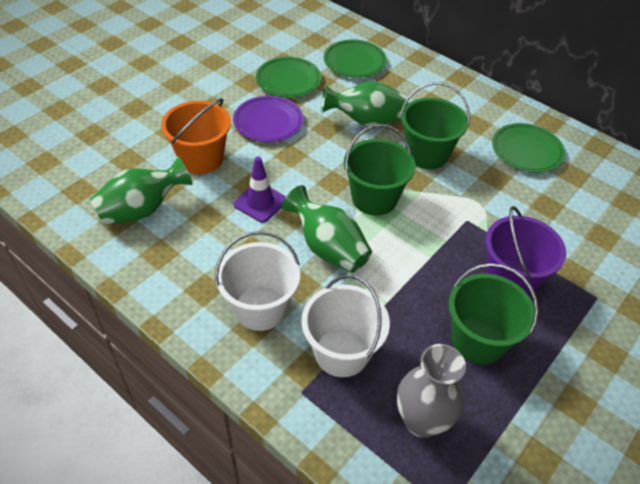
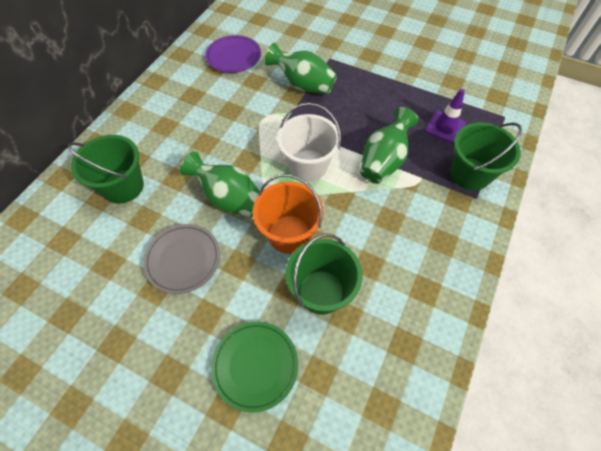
green plate: [256,57,321,98] [324,40,387,78] [492,123,565,173] = 3 -> [211,322,298,413] = 1
grey plate: none = 0 -> [143,224,220,294] = 1
grey vase: [397,344,466,438] = 1 -> none = 0
purple bucket: [485,206,566,296] = 1 -> none = 0
white bucket: [215,231,300,331] [302,275,390,377] = 2 -> [277,103,341,182] = 1

